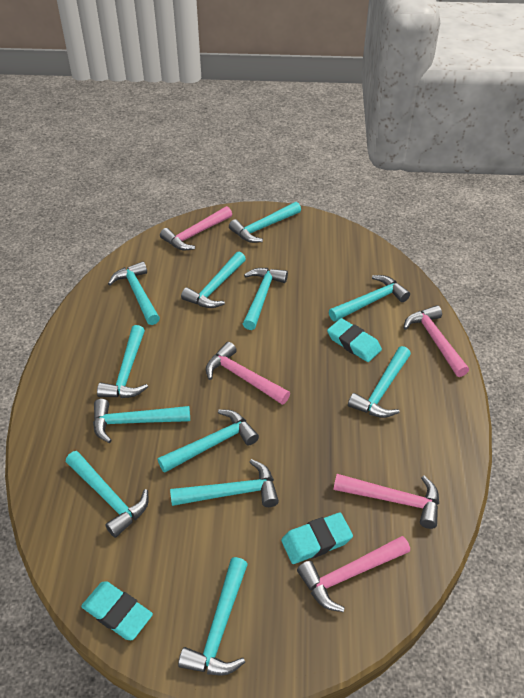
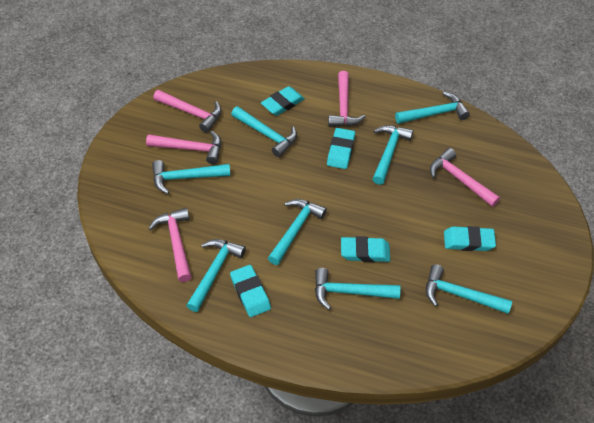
turquoise eraser: [81,581,153,640] [281,513,353,564] [327,318,382,362] = 3 -> [230,265,271,317] [261,86,305,116] [327,128,355,169] [341,236,390,262] [444,226,496,251] = 5
turquoise hammer: [66,451,149,538] [93,399,190,443] [97,325,148,398] [108,261,160,325] [158,410,259,473] [170,459,279,507] [178,557,248,676] [181,252,246,308] [229,202,301,243] [243,268,288,330] [329,275,410,321] [348,346,411,418] = 12 -> [152,160,230,194] [186,239,246,312] [231,106,297,157] [268,199,327,265] [315,268,401,310] [373,125,413,185] [395,92,470,124] [426,264,512,314] = 8

